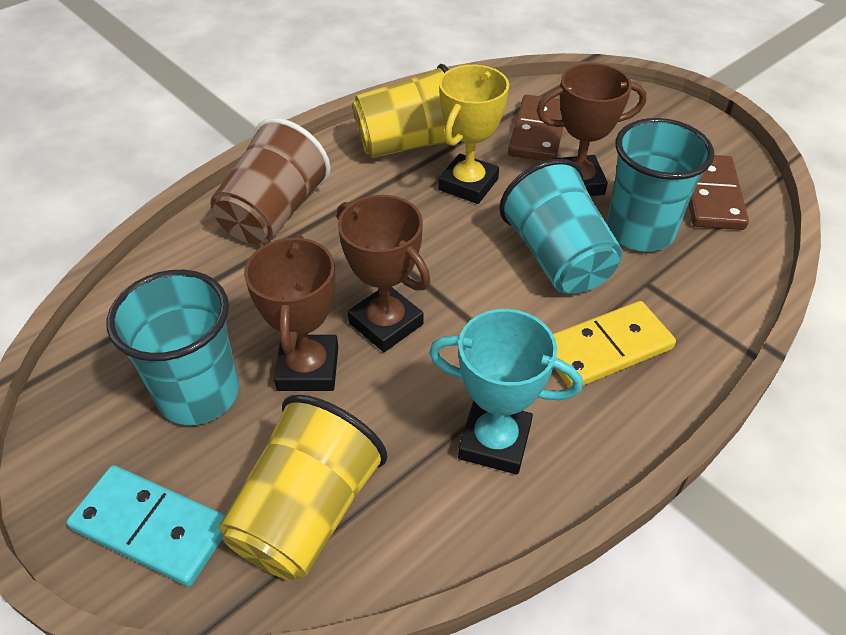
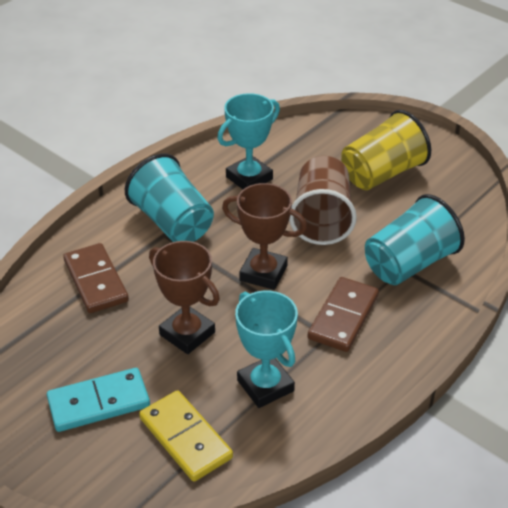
brown trophy: [244,234,338,391] [337,195,430,352] [537,63,647,196] = 3 -> [149,241,220,354] [222,183,307,290] = 2
turquoise cup: [107,270,239,425] [499,159,623,294] [607,118,714,252] = 3 -> [125,154,214,242] [365,194,465,285] = 2
turquoise trophy: [429,309,583,474] = 1 -> [217,93,280,189] [235,291,298,408] = 2
yellow cup: [219,395,388,581] [352,64,462,158] = 2 -> [341,110,431,190] = 1
yellow trophy: [438,65,509,204] = 1 -> none = 0

